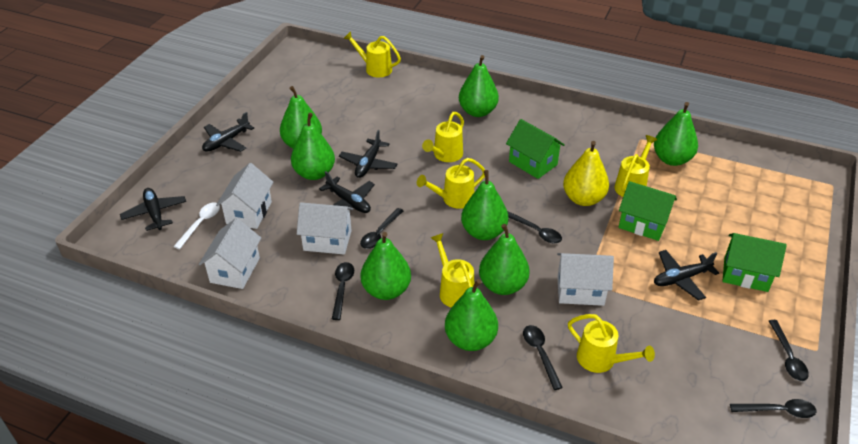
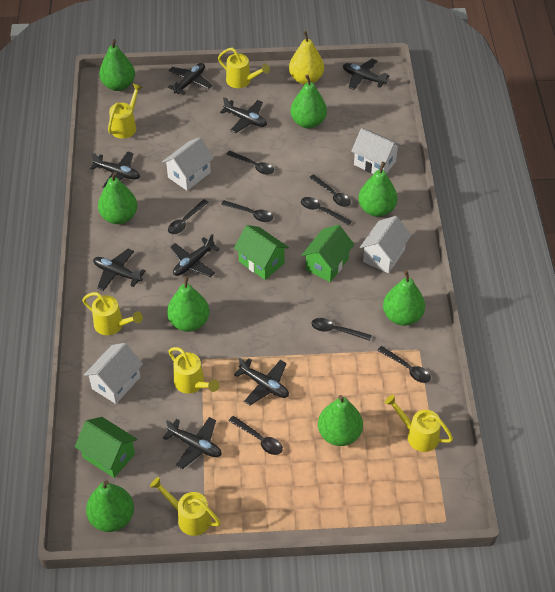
black plane: [120,188,186,231] [202,112,254,152] [319,171,375,213] [339,130,397,178] [654,250,719,301] = 5 -> [90,151,140,188] [93,249,146,291] [163,417,222,469] [168,63,212,95] [170,234,220,277] [220,97,267,133] [234,358,289,405] [343,59,389,90] = 8
black spoon: [332,262,354,320] [360,208,403,249] [507,211,562,243] [523,325,563,390] [730,399,816,418] [769,320,809,381] = 6 -> [168,199,208,234] [221,200,273,222] [226,151,274,175] [229,416,283,455] [301,197,352,225] [309,174,351,207] [311,318,372,341] [377,346,431,383] = 8
white spoon: [173,202,220,249] = 1 -> none = 0

